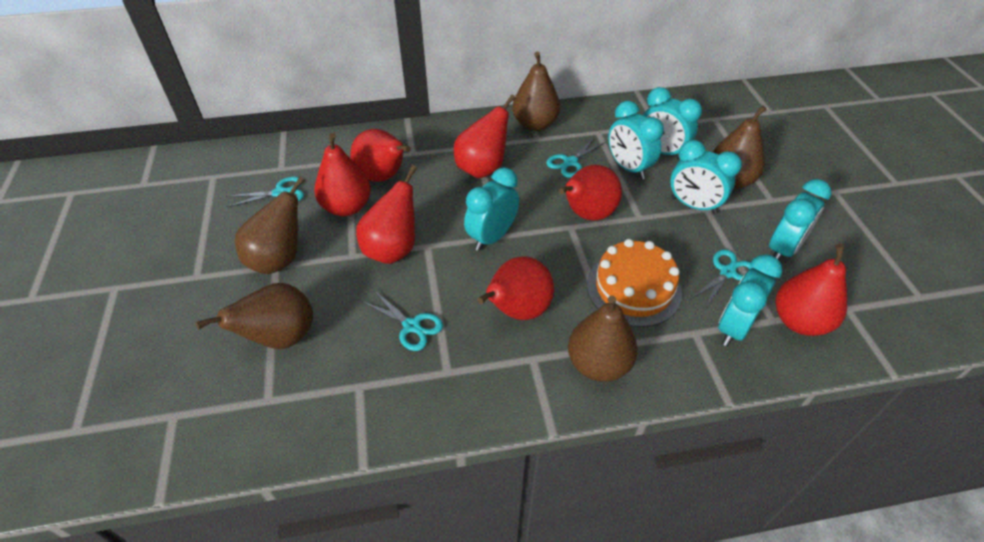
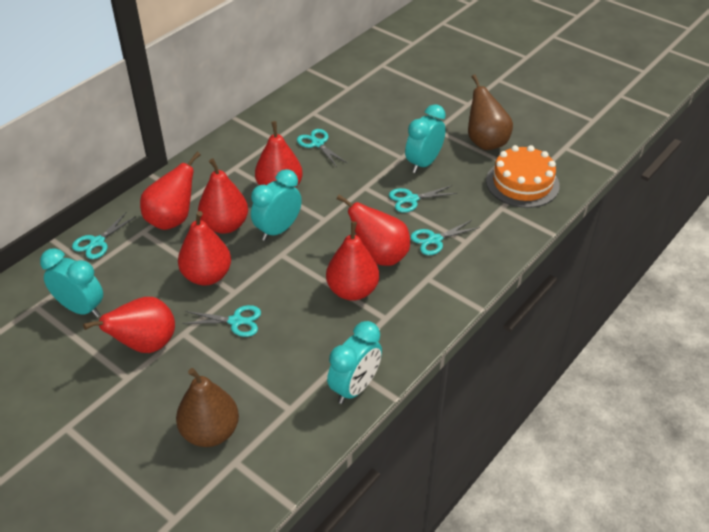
brown pear: [195,283,313,349] [235,176,305,274] [513,52,560,131] [568,295,638,382] [713,105,767,189] = 5 -> [176,368,239,447] [468,74,513,150] = 2
turquoise clock: [464,167,519,251] [608,101,664,179] [643,87,702,160] [670,140,742,214] [718,254,782,346] [769,179,831,260] = 6 -> [40,248,103,317] [251,169,302,241] [327,321,382,404] [405,104,446,173] = 4
turquoise scissors: [227,177,304,207] [363,290,443,351] [546,137,606,178] [690,249,753,309] = 4 -> [72,212,136,259] [182,305,261,337] [297,129,347,167] [389,186,457,213] [411,220,480,255] = 5

